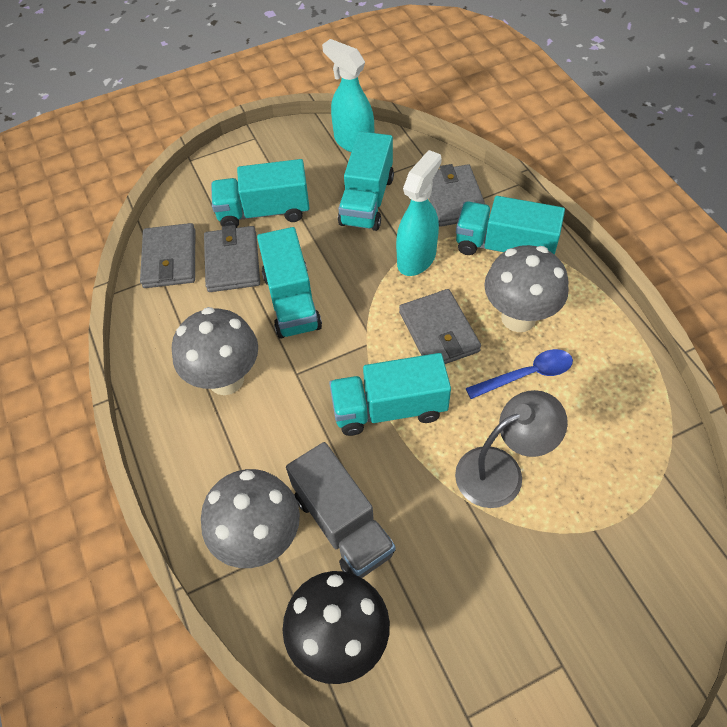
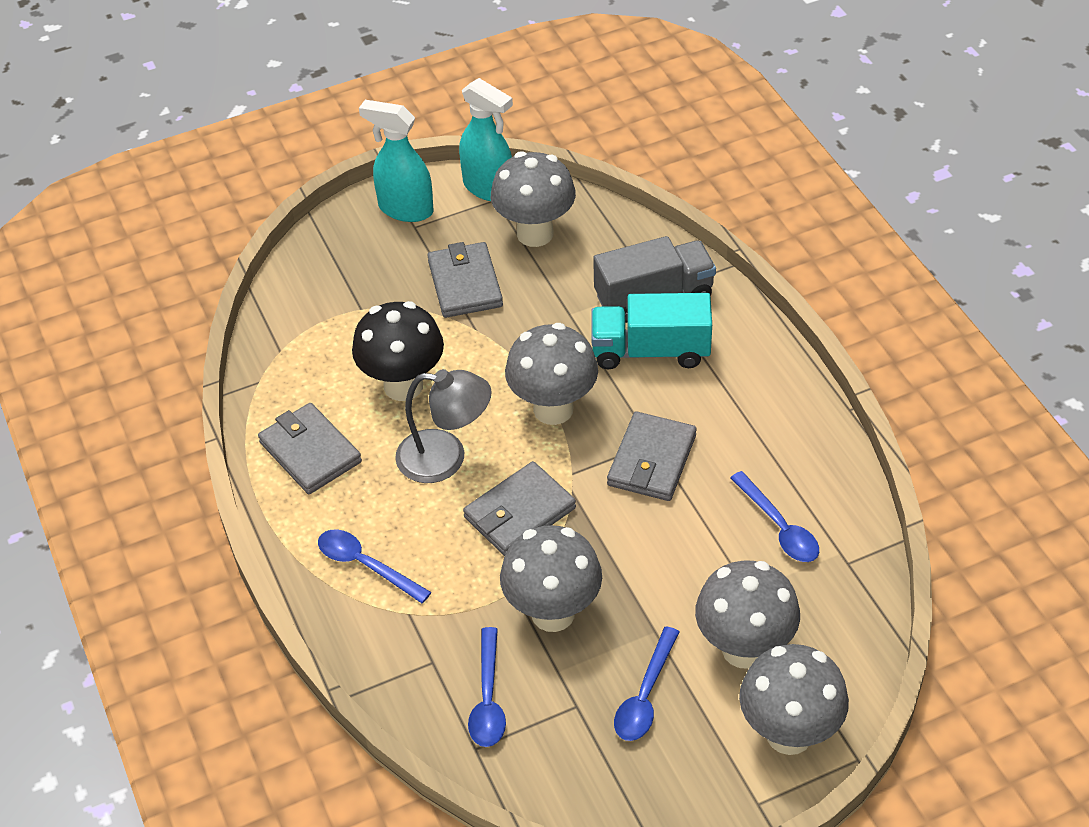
blue spoon: [466,349,573,399] = 1 -> [318,529,431,603] [468,627,506,747] [614,626,679,741] [730,471,819,562] = 4
grey mushroom: [172,307,258,395] [201,469,300,568] [484,245,569,332] = 3 -> [491,151,576,247] [500,525,602,632] [505,323,598,425] [695,560,800,669] [739,644,849,755] = 5
turquoise truck: [211,159,310,228] [257,227,322,339] [329,353,451,436] [338,131,394,231] [456,196,565,255] = 5 -> [591,293,712,370] = 1

